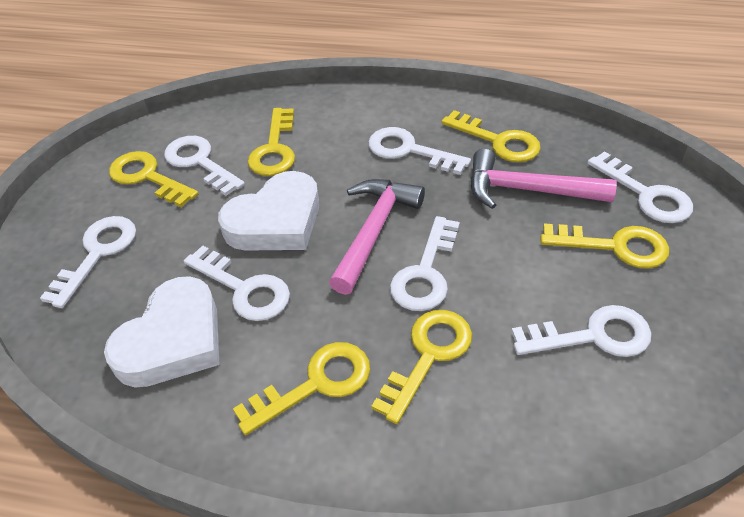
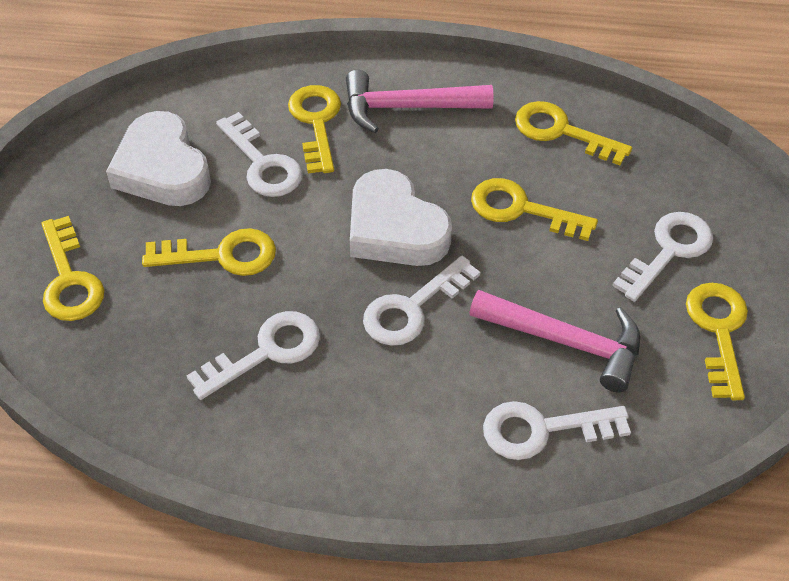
white key: [40,216,136,308] [164,136,245,196] [184,245,290,321] [368,127,471,175] [390,216,460,311] [511,305,652,357] [587,151,693,223] = 7 -> [187,311,320,400] [216,112,302,197] [363,256,480,346] [483,401,631,460] [612,212,713,302] = 5

